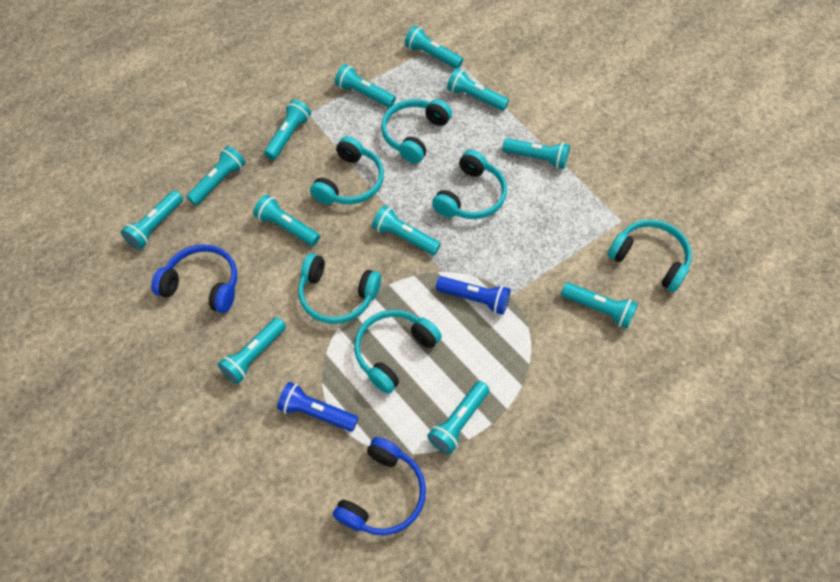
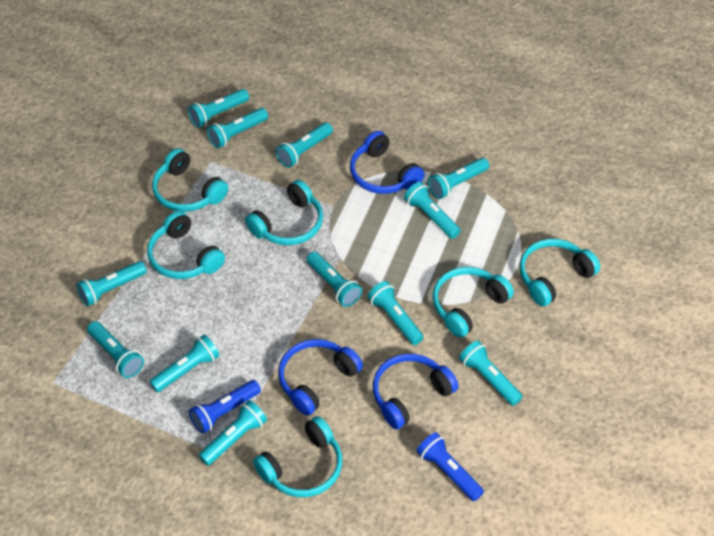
blue headphones: [151,244,237,313] [333,437,426,536] = 2 -> [278,339,363,415] [350,131,425,194] [373,354,458,429] = 3

